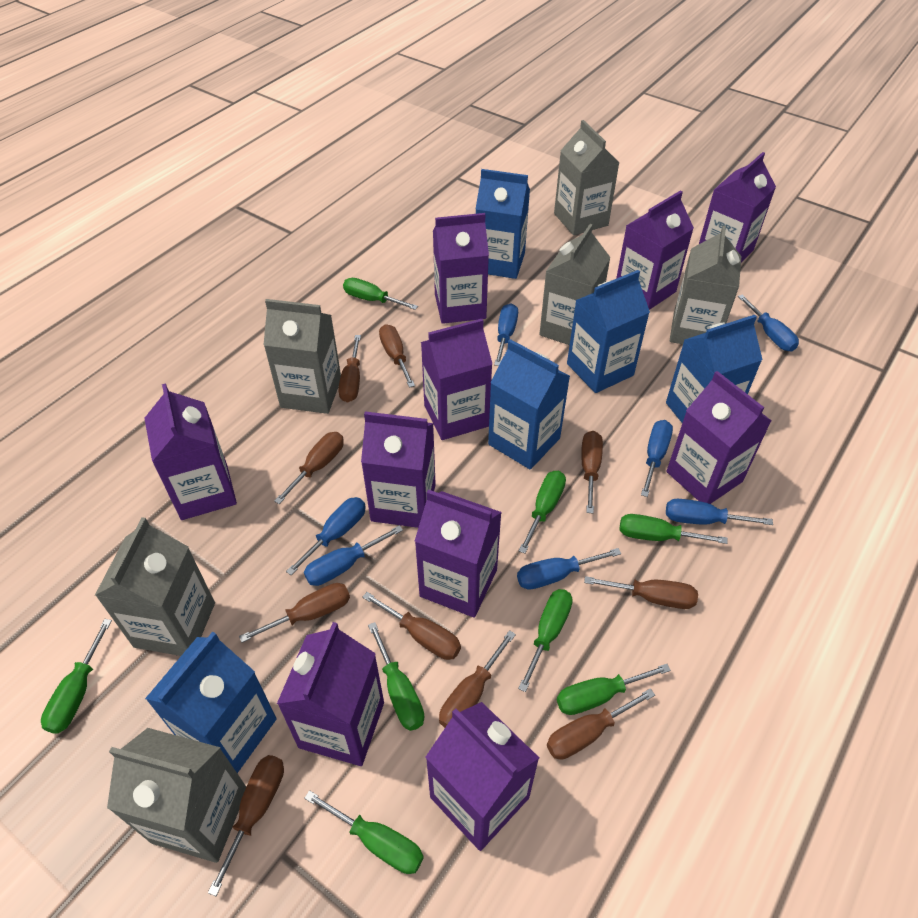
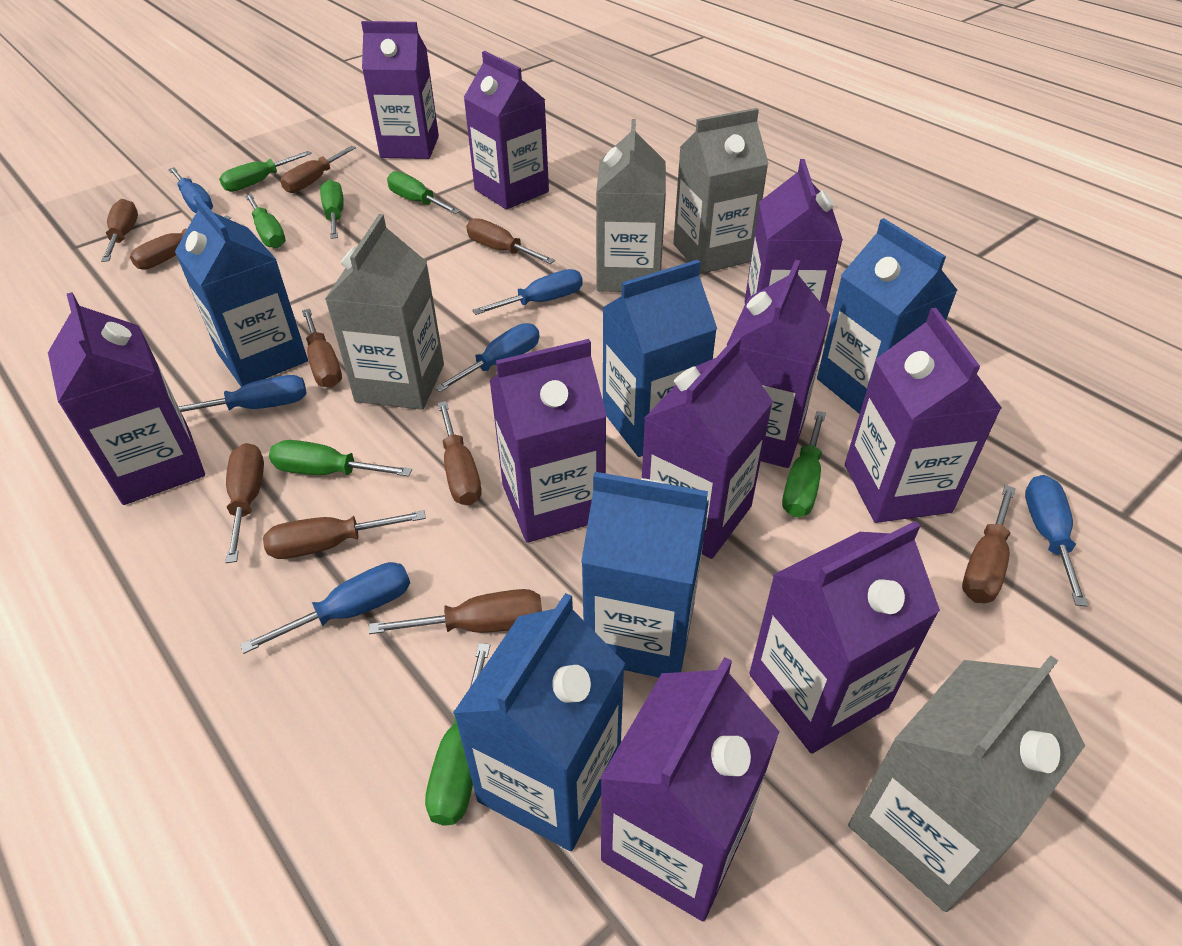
blue screwdriver: [286,497,366,576] [304,525,403,586] [494,303,518,366] [517,548,621,590] [641,420,673,497] [666,499,773,525] [738,295,799,351] = 7 -> [168,167,213,213] [179,375,307,412] [240,562,410,654] [434,323,539,392] [472,269,583,315] [1025,475,1088,607] = 6
green screwdriver: [41,619,112,734] [304,790,424,874] [343,278,418,310] [368,622,424,731] [518,589,573,692] [519,471,566,554] [557,664,671,715] [620,514,728,544] = 8 -> [219,151,312,192] [245,194,286,248] [269,440,412,477] [320,180,344,239] [387,171,460,214] [425,643,490,826] [782,411,826,517] = 7
grey carton: [95,517,215,656] [107,728,246,863] [263,299,341,414] [539,224,611,345] [554,120,620,235] [670,225,741,344] = 6 -> [325,214,444,410] [596,119,666,292] [673,108,769,274] [848,655,1085,912] = 4

